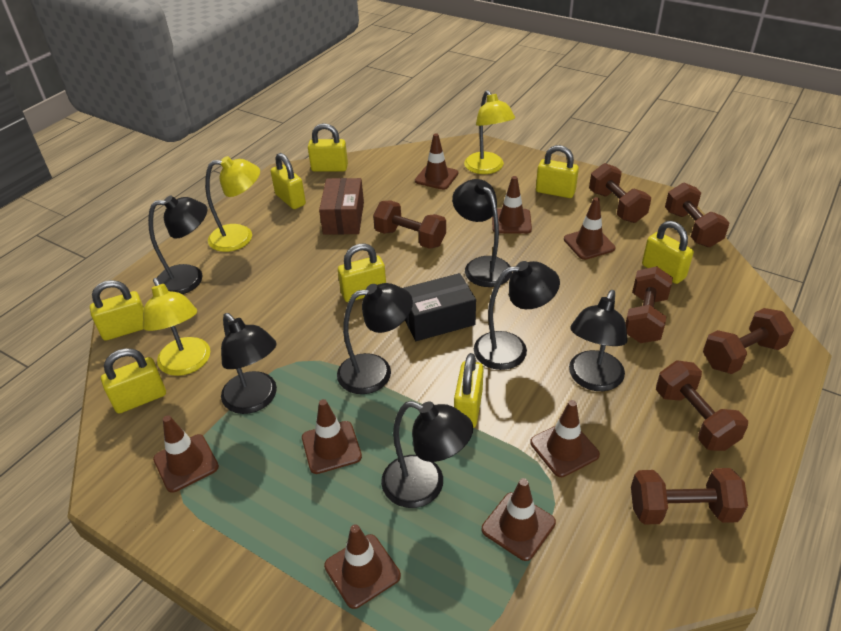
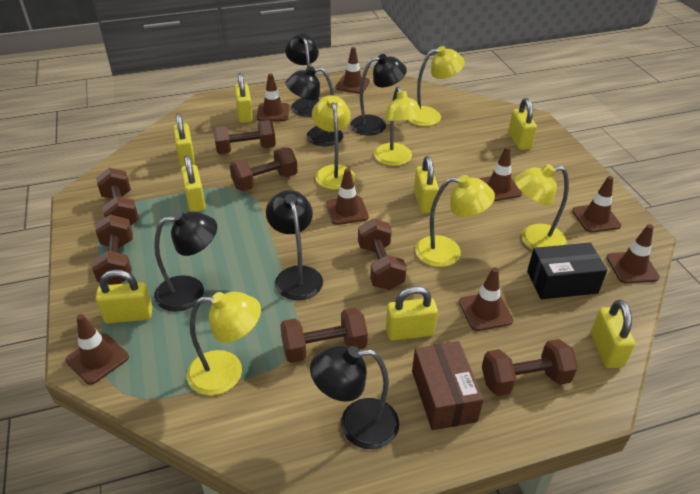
black lamp: [148,196,208,294] [221,313,277,414] [337,283,413,394] [381,401,473,508] [452,179,512,287] [474,261,560,370] [569,290,628,391] = 7 -> [154,211,217,312] [266,190,323,300] [285,33,320,117] [285,66,343,146] [310,345,399,449] [350,54,407,136] = 6
yellow lamp: [143,278,210,376] [205,156,260,252] [464,90,515,174] = 3 -> [187,292,261,396] [312,95,355,190] [374,86,423,166] [408,46,465,126] [415,175,495,267] [514,164,569,250] = 6

